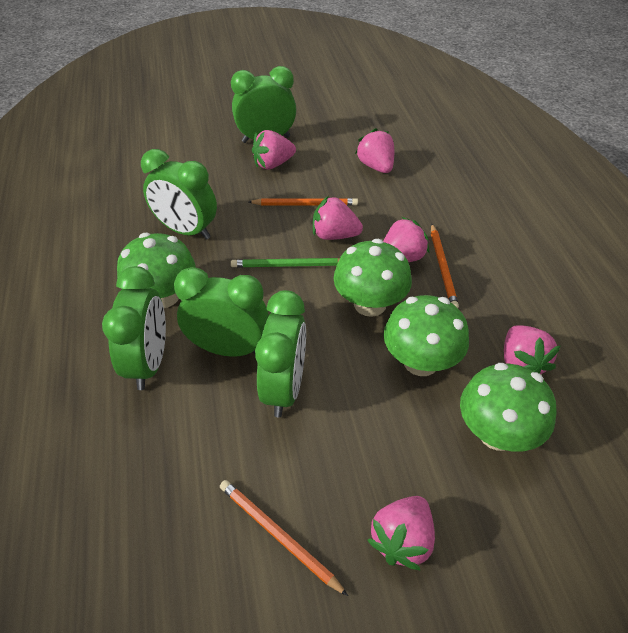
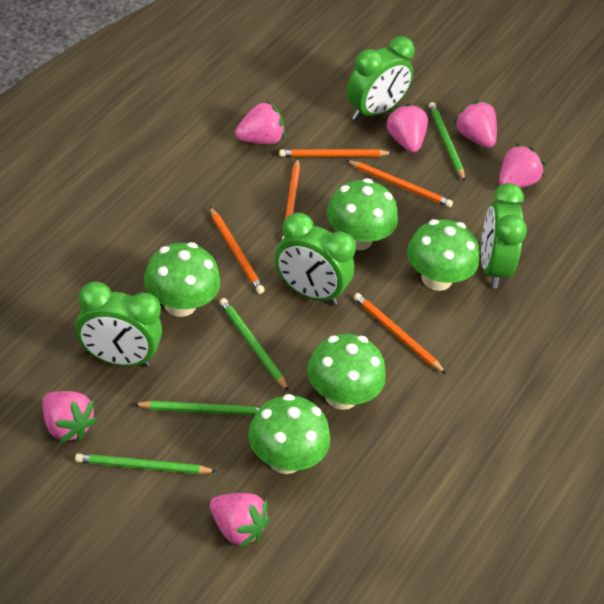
green clock: [102,266,166,390] [141,149,217,240] [174,267,269,357] [231,66,296,143] [255,290,306,417] = 5 -> [75,281,162,367] [275,213,356,305] [346,36,415,121] [481,183,527,288] = 4
green mushroom: [117,233,196,308] [333,239,412,317] [384,295,469,376] [460,363,557,452] = 4 -> [144,242,220,317] [248,394,330,474] [307,334,386,410] [327,178,398,250] [407,219,479,291] = 5
green pencil: [231,258,340,267] = 1 -> [75,453,217,474] [133,401,261,416] [220,298,289,391] [429,102,465,181] = 4
orange pencil: [220,480,348,596] [249,198,358,206] [431,224,459,308] = 3 -> [209,206,265,294] [279,149,392,157] [282,158,300,239] [346,160,453,207] [354,293,446,374] = 5

